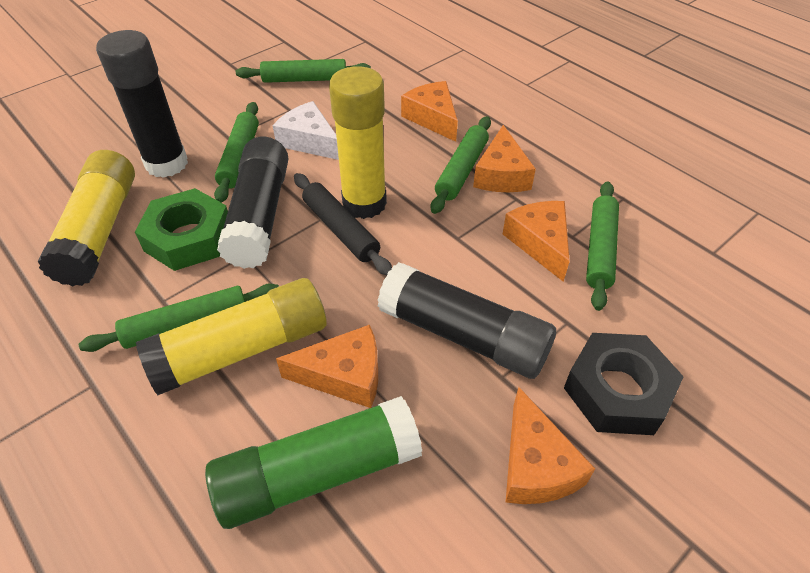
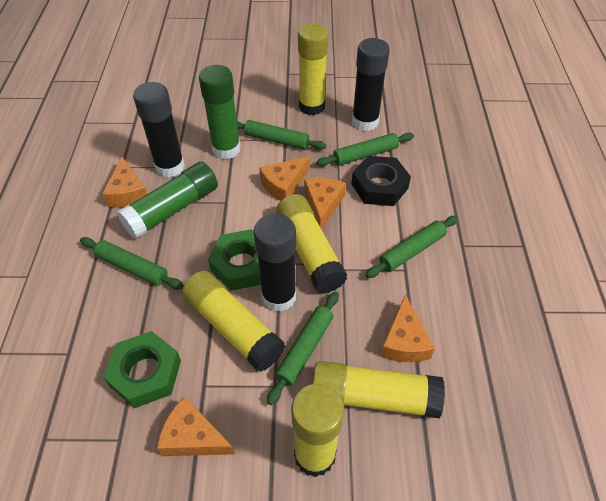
black rolling pin: [294,173,392,275] = 1 -> none = 0
green glue stick: [205,396,422,529] = 1 -> [117,162,218,239] [199,65,241,159] = 2
green nut: [135,188,228,271] = 1 -> [103,331,181,408] [208,229,261,291] = 2
white cheese: [272,101,339,160] = 1 -> none = 0
yellow glue stick: [38,150,135,286] [136,278,326,395] [329,66,387,219] = 3 -> [182,271,285,372] [276,194,347,294] [291,384,344,477] [298,23,329,115] [312,361,445,419] = 5

